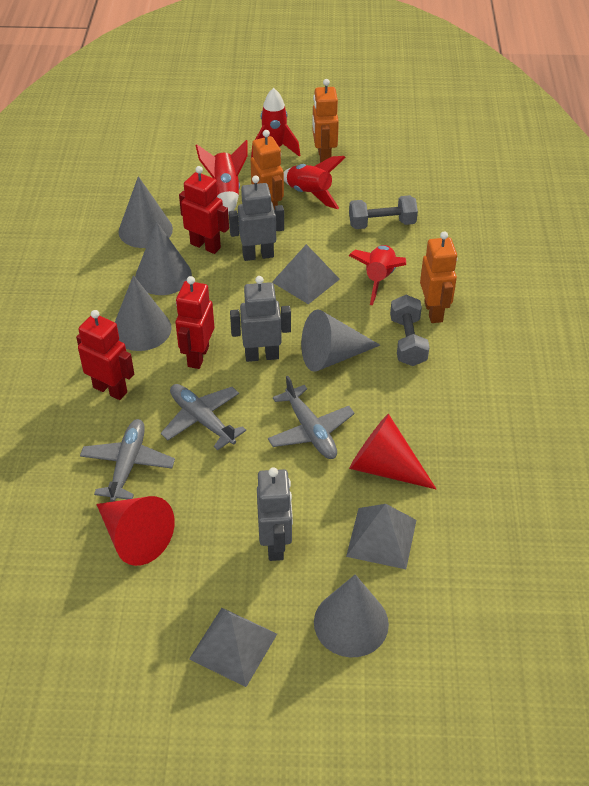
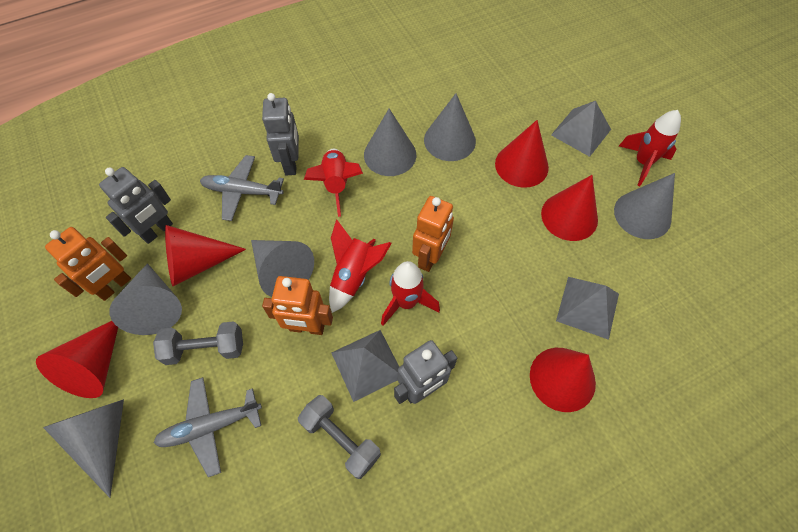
grey cone: [115,275,172,351] [119,176,173,248] [135,222,192,295] [301,310,380,372] [314,574,389,657] = 5 -> [43,399,124,498] [109,263,182,335] [251,240,314,297] [364,109,416,176] [424,94,476,161] [614,173,675,239] = 6
grey plane: [80,419,175,502] [161,384,246,450] [268,376,355,459] = 3 -> [154,377,262,477] [200,155,284,221] = 2
red cone: [96,496,175,566] [349,414,436,489] = 2 -> [36,321,118,398] [165,225,246,286] [495,120,549,188] [530,348,596,412] [541,175,598,241] = 5
red robot: [76,310,134,400] [175,276,214,369] [179,166,229,254] = 3 -> none = 0

